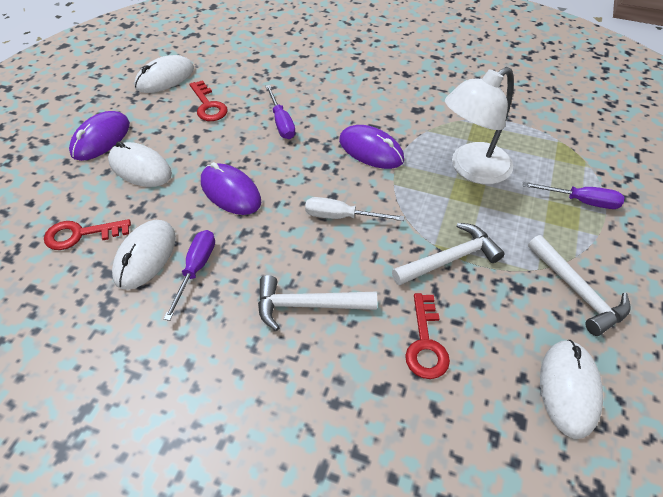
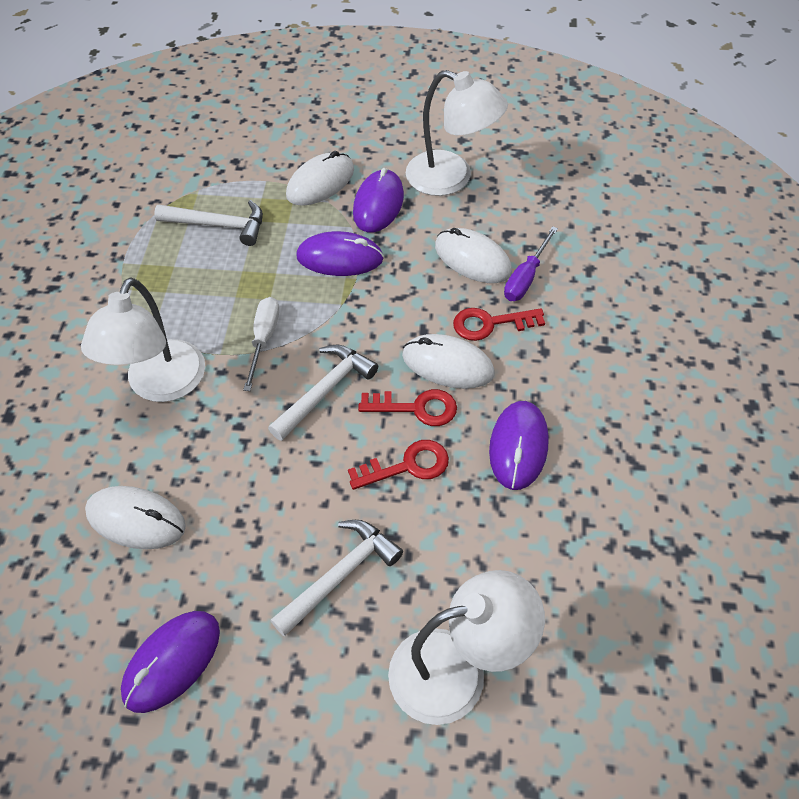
purple mouse: [69,111,130,161] [201,162,261,215] [339,125,404,169] = 3 -> [121,611,220,713] [296,231,384,276] [353,168,404,233] [489,401,549,490] = 4
purple screwdriver: [164,230,215,321] [265,85,296,139] [523,182,625,209] = 3 -> [504,226,558,301] = 1
white lamp: [445,67,514,184] = 1 -> [81,277,205,402] [388,570,545,725] [406,70,508,196] = 3

